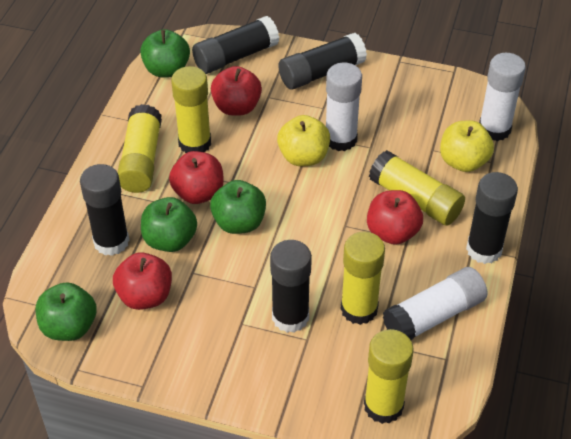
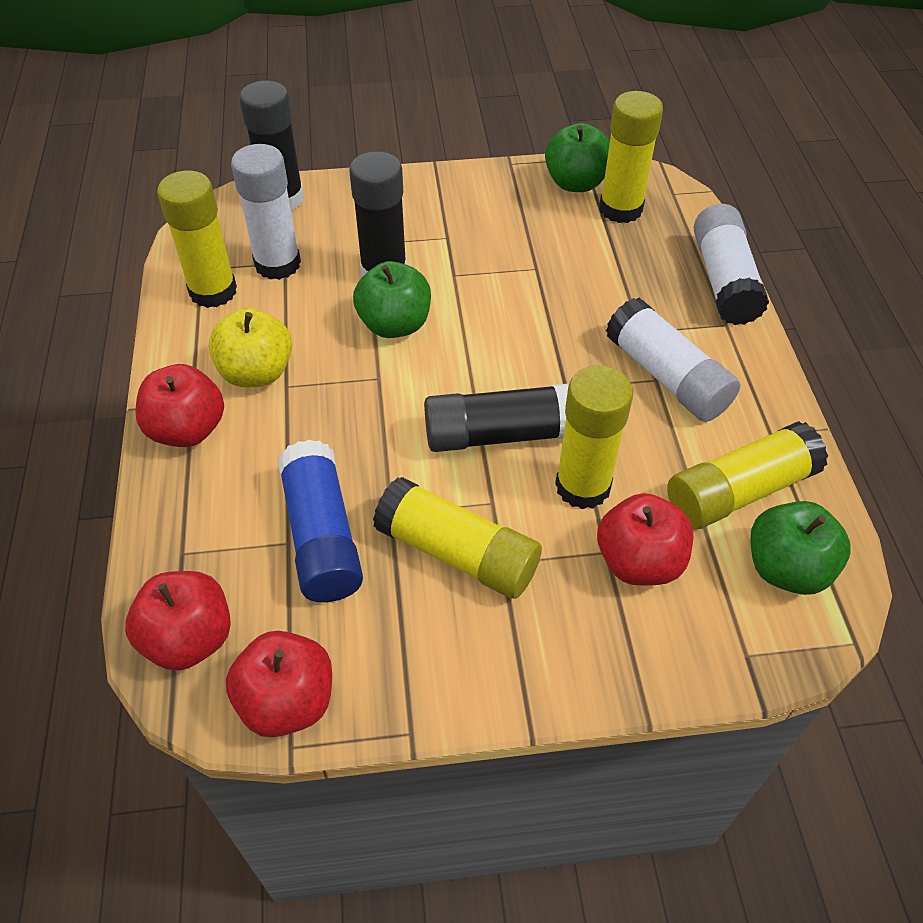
black glue stick: [80,164,129,256] [192,16,279,74] [270,240,312,333] [278,33,367,90] [466,172,518,264] = 5 -> [239,80,304,210] [349,151,407,277] [424,383,569,452] = 3
blue glue stick: none = 0 -> [277,439,363,602] = 1
green apple: [36,282,97,341] [140,29,190,78] [141,197,197,252] [210,180,266,234] = 4 -> [353,261,431,338] [545,123,610,192] [751,501,851,595] = 3
yellow apple: [277,115,330,166] [440,120,494,172] = 2 -> [209,308,292,387] = 1

